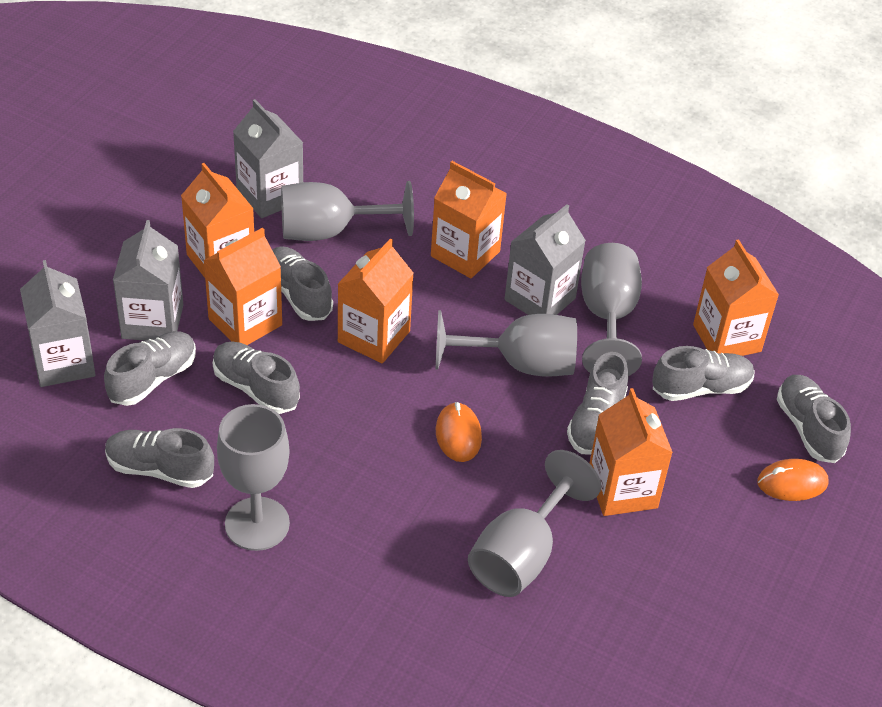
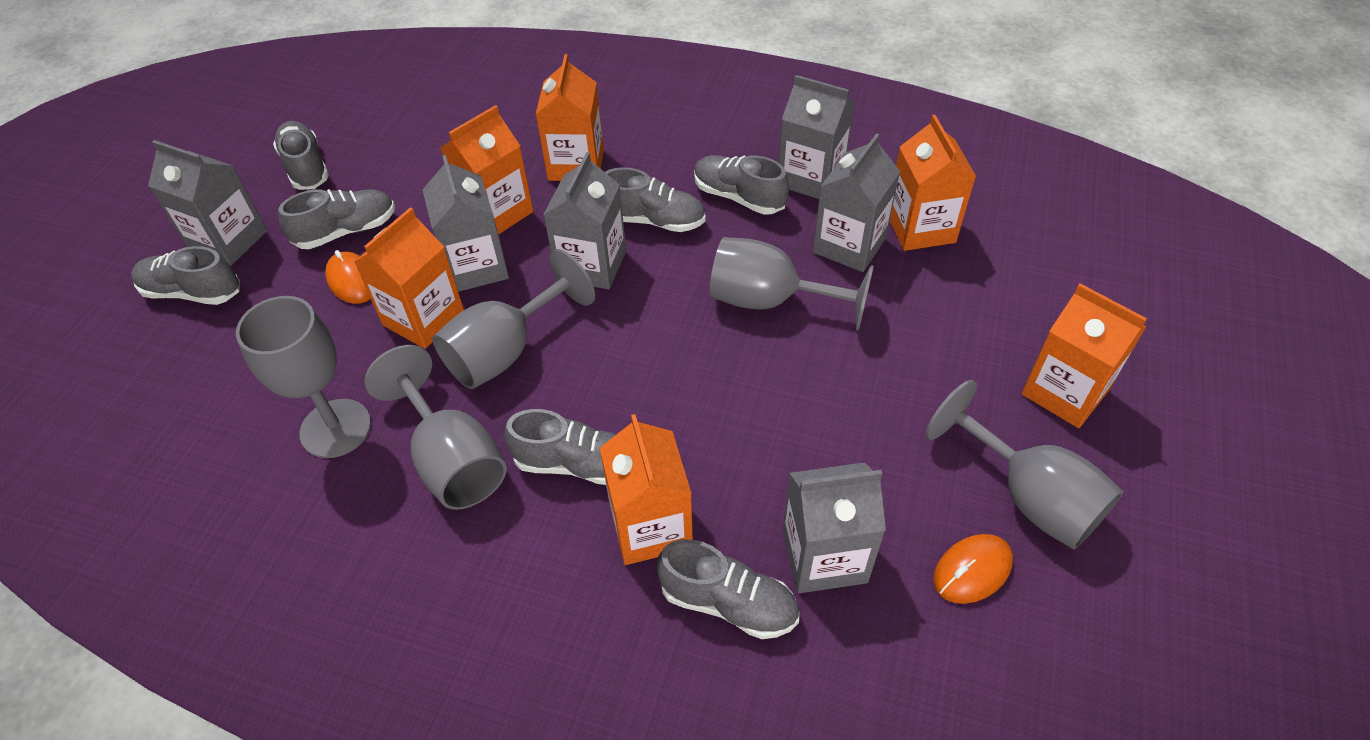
grey carton: [20,260,96,387] [113,220,183,341] [233,99,303,218] [505,204,586,315] = 4 -> [148,140,267,265] [423,155,509,292] [543,152,626,290] [779,75,855,199] [783,462,886,593] [813,133,900,272] = 6

